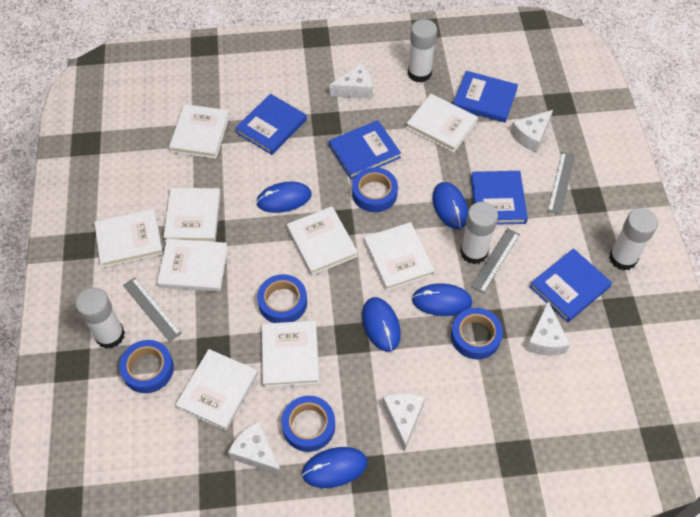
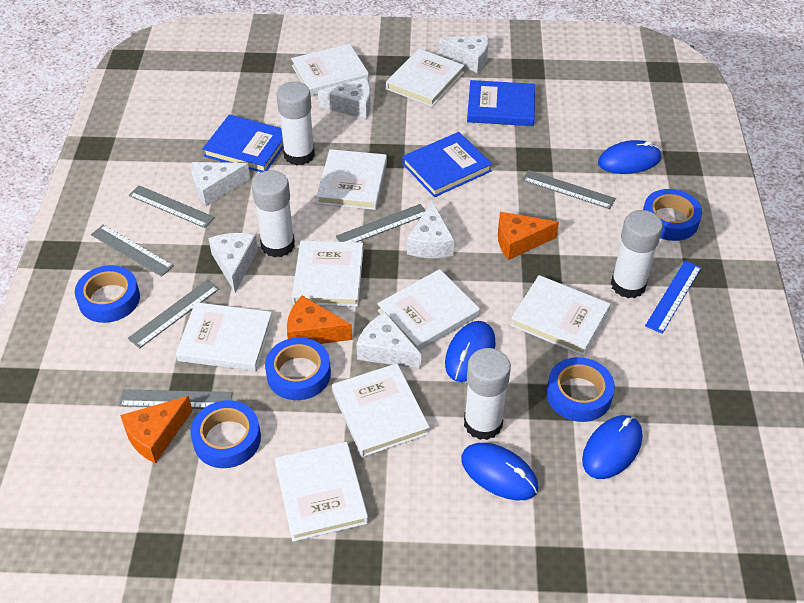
blue book: [235,94,307,155] [329,120,401,179] [453,71,518,123] [471,171,528,225] [529,248,612,322] = 5 -> [202,115,283,172] [402,132,492,197] [467,80,535,126] = 3
blue mouse: [256,182,312,213] [302,447,367,488] [362,297,401,352] [412,283,472,316] [432,182,468,229] = 5 -> [445,321,496,382] [461,443,538,500] [582,415,642,479] [598,140,661,174] = 4
blue ruler: none = 0 -> [645,261,702,334] = 1
grey ruler: [123,277,182,342] [471,228,520,294] [548,152,575,215] = 3 -> [91,225,174,277] [119,389,232,408] [128,280,219,349] [129,185,215,228] [336,204,426,242] [522,170,616,209] = 6
orange cheese: none = 0 -> [120,396,193,463] [287,296,352,344] [498,212,559,260] = 3
white cheese: [228,421,282,476] [329,63,373,98] [382,393,425,452] [510,110,553,152] [526,301,570,356] = 5 -> [191,162,250,206] [208,233,258,292] [318,78,371,119] [356,312,421,369] [407,201,454,258] [438,35,489,73] = 6

